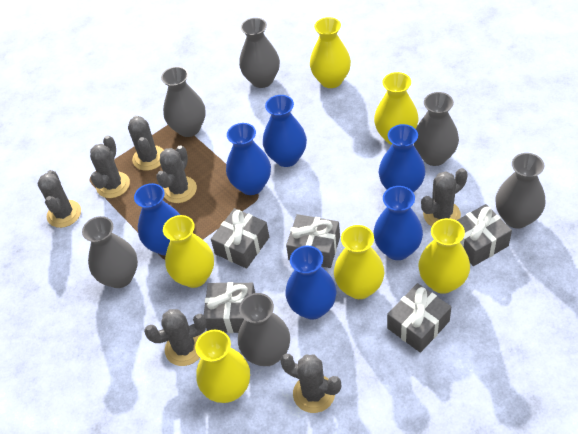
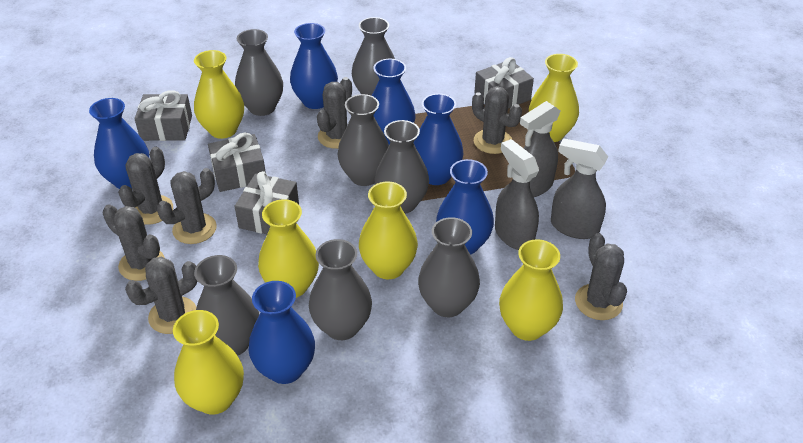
grey gift: [204,282,255,333] [211,208,269,269] [286,214,340,268] [387,283,451,353] [456,204,512,266] = 5 -> [134,90,192,141] [208,132,266,192] [234,171,299,234] [474,57,534,108] = 4
grey spray bottle: none = 0 -> [495,139,539,250] [520,101,560,197] [551,138,608,239] = 3
grey vase: [82,216,138,288] [161,66,206,137] [238,293,290,366] [239,18,280,88] [414,92,459,166] [495,153,545,228] = 6 -> [194,255,259,356] [235,29,283,116] [309,239,372,340] [337,94,389,186] [352,17,395,96] [375,120,429,214] [418,217,480,317] = 7

